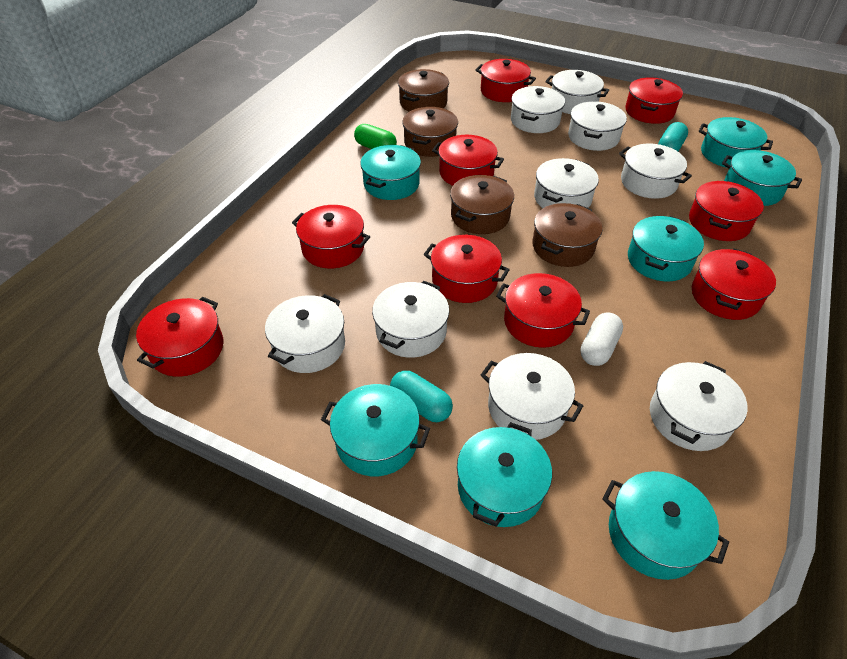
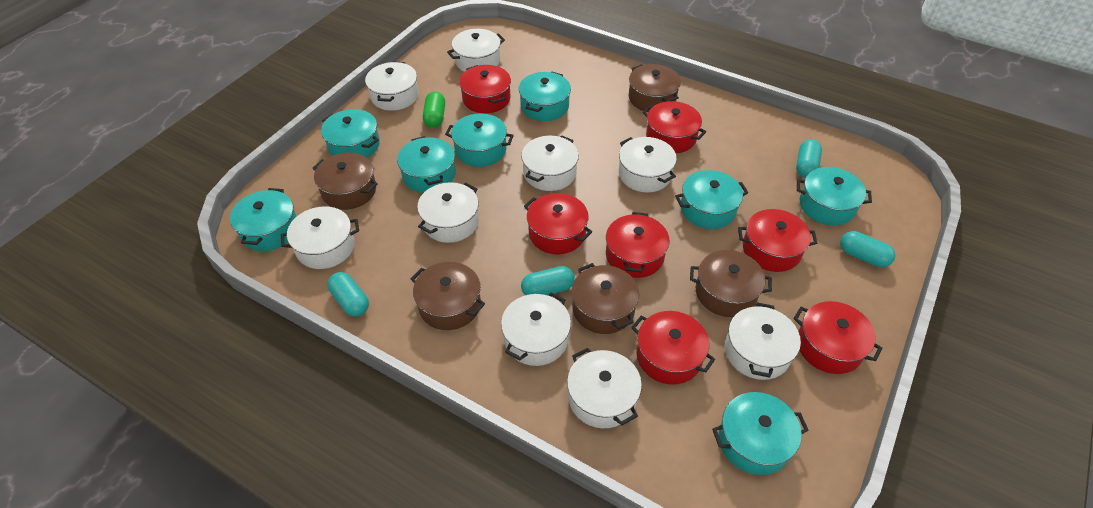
brown pot: [398,69,449,112] [402,107,458,157] [450,175,514,234] [532,203,603,267] = 4 -> [312,153,378,210] [411,262,485,330] [572,263,639,334] [628,64,681,112] [690,250,772,317] = 5
red pot: [136,297,223,377] [292,205,370,268] [424,235,510,303] [432,135,504,186] [475,59,536,102] [496,273,590,348] [625,77,683,124] [689,181,764,241] [692,248,776,320] = 9 -> [459,65,511,113] [524,193,592,254] [606,212,670,278] [631,311,715,385] [642,101,706,153] [738,209,817,272] [794,301,882,374] = 7
turquoise capsule: [390,371,453,422] [658,122,688,151] = 2 -> [327,272,369,317] [521,266,575,295] [796,139,822,178] [840,231,895,267] = 4
turquoise pot: [321,384,430,476] [360,145,421,200] [457,422,552,527] [602,471,729,580] [628,216,704,282] [699,117,773,168] [722,150,802,206] = 7 -> [230,188,297,251] [321,109,380,158] [397,136,456,193] [445,113,514,167] [519,71,571,121] [675,170,748,229] [712,392,809,475] [797,167,872,225] = 8
white capsule: [580,312,623,366] = 1 -> none = 0

